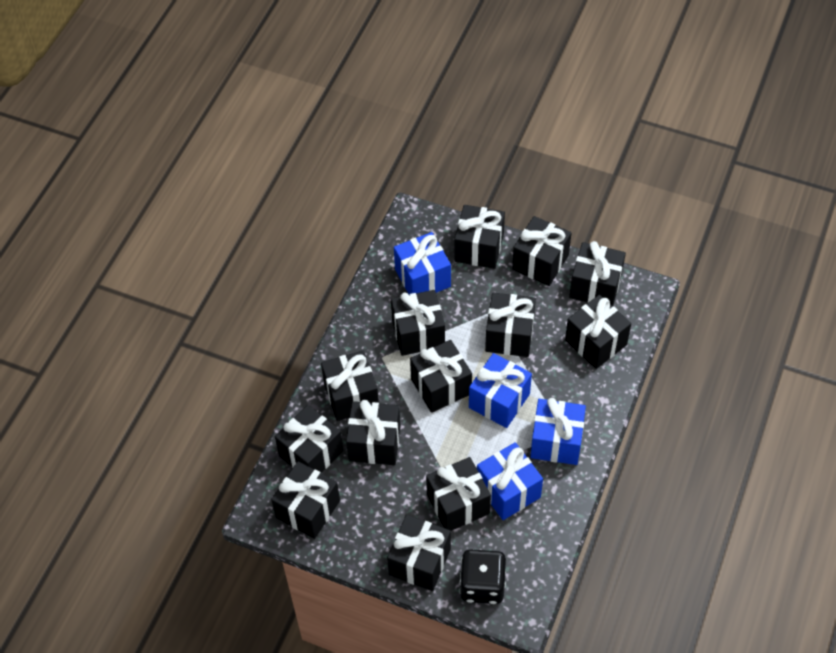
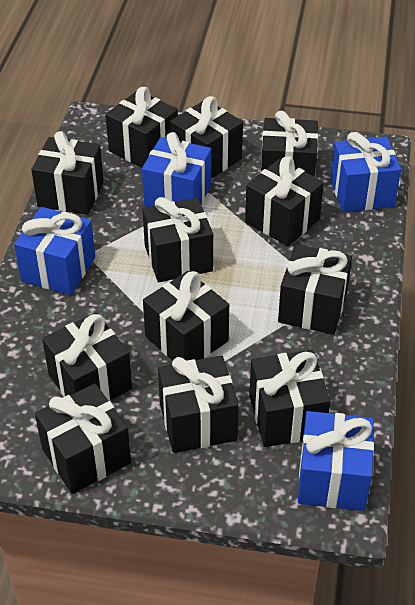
black dice: [459,549,506,604] = 1 -> none = 0
black gift: [271,461,340,539] [275,405,344,473] [321,350,379,421] [346,400,401,465] [387,515,451,591] [391,290,445,356] [410,340,472,413] [426,457,491,531] [454,205,505,269] [485,292,536,357] [512,216,571,286] [565,295,631,369] [569,241,626,306] = 13 -> [31,131,104,215] [35,383,131,494] [42,312,132,401] [106,87,178,168] [142,197,213,282] [143,271,229,361] [158,355,239,453] [170,96,243,179] [245,156,324,246] [249,350,331,447] [261,111,318,177] [278,244,352,335] = 12

